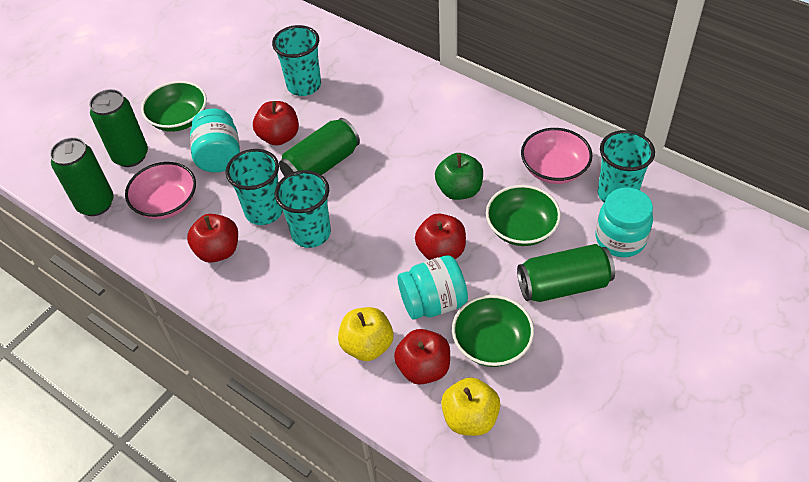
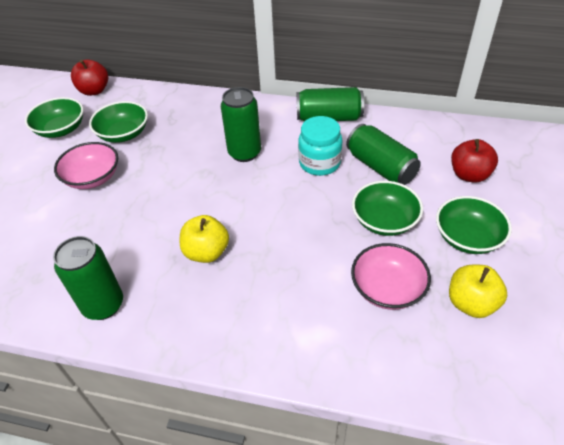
green apple: [435,153,483,200] = 1 -> none = 0
green bowl: [141,81,207,132] [452,295,534,367] [486,185,561,246] = 3 -> [25,97,84,138] [89,101,148,143] [352,181,423,236] [436,196,512,254] = 4
red apple: [187,214,238,263] [253,101,299,146] [394,329,450,385] [415,214,466,260] = 4 -> [71,59,108,96] [451,139,498,183] = 2
turquoise cup: [225,149,283,225] [272,25,321,96] [275,170,331,248] [598,130,655,202] = 4 -> none = 0
turquoise jar: [190,109,240,172] [398,255,468,320] [596,187,653,257] = 3 -> [298,116,342,176] = 1

